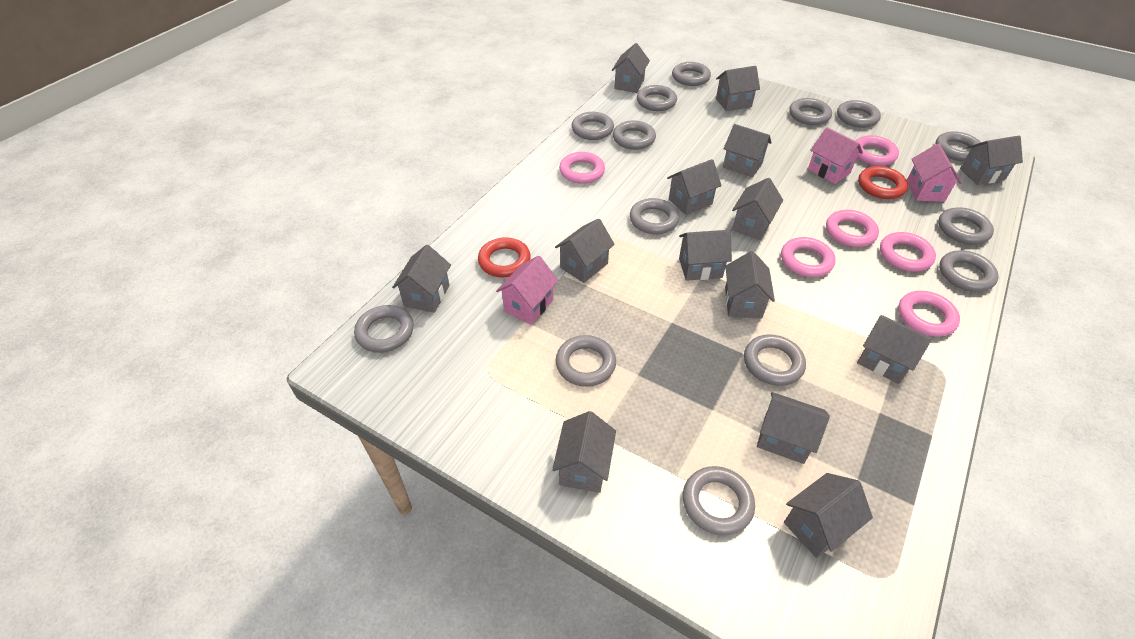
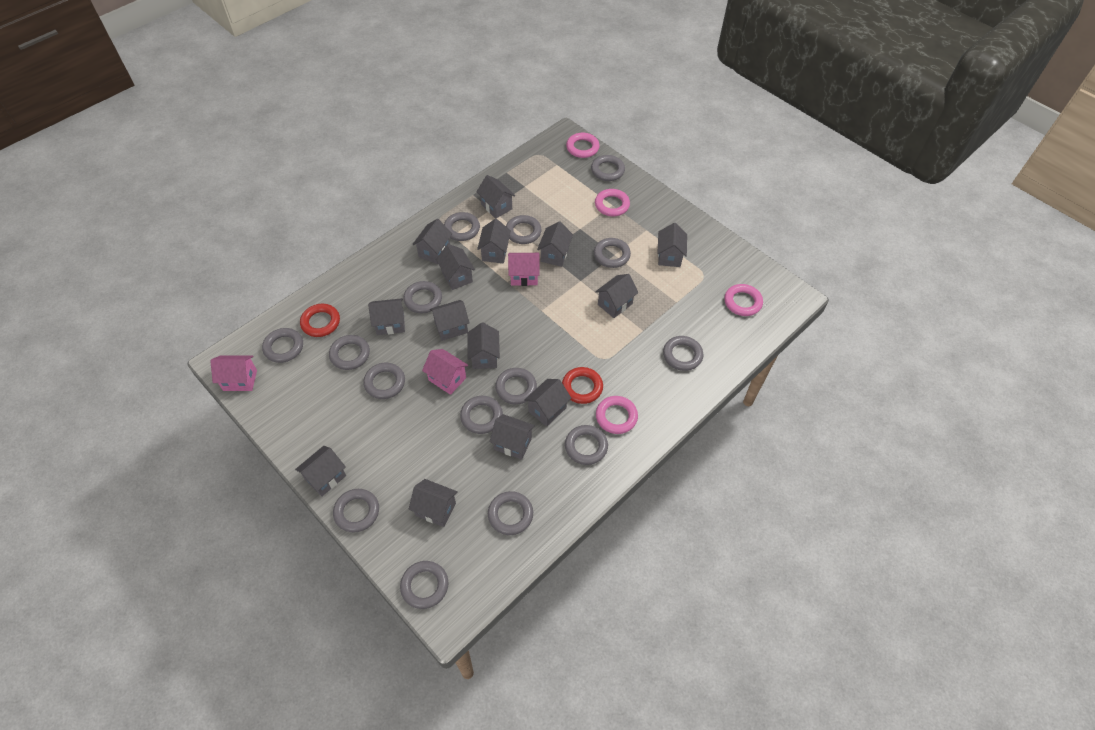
grey ring: [354,305,413,353] [556,335,616,387] [572,112,614,140] [613,121,656,150] [630,198,679,234] [637,85,677,111] [672,62,711,86] [683,466,755,535] [744,334,806,386] [789,98,832,125] [837,100,881,128] [936,131,981,161] [938,207,994,244] [939,250,999,292] = 14 -> [262,328,303,363] [329,335,370,370] [333,489,379,533] [363,363,405,399] [400,561,449,609] [403,281,442,313] [444,212,480,241] [460,396,503,434] [488,491,533,535] [495,368,537,404] [506,215,541,244] [565,425,608,465] [591,155,625,181] [594,238,631,268] [663,336,704,371] = 15
pink ring: [559,152,605,184] [781,237,836,277] [826,210,879,247] [855,135,899,166] [880,232,936,271] [898,291,960,337] = 6 -> [566,133,600,158] [595,189,630,216] [596,396,638,434] [724,284,763,316] = 4

